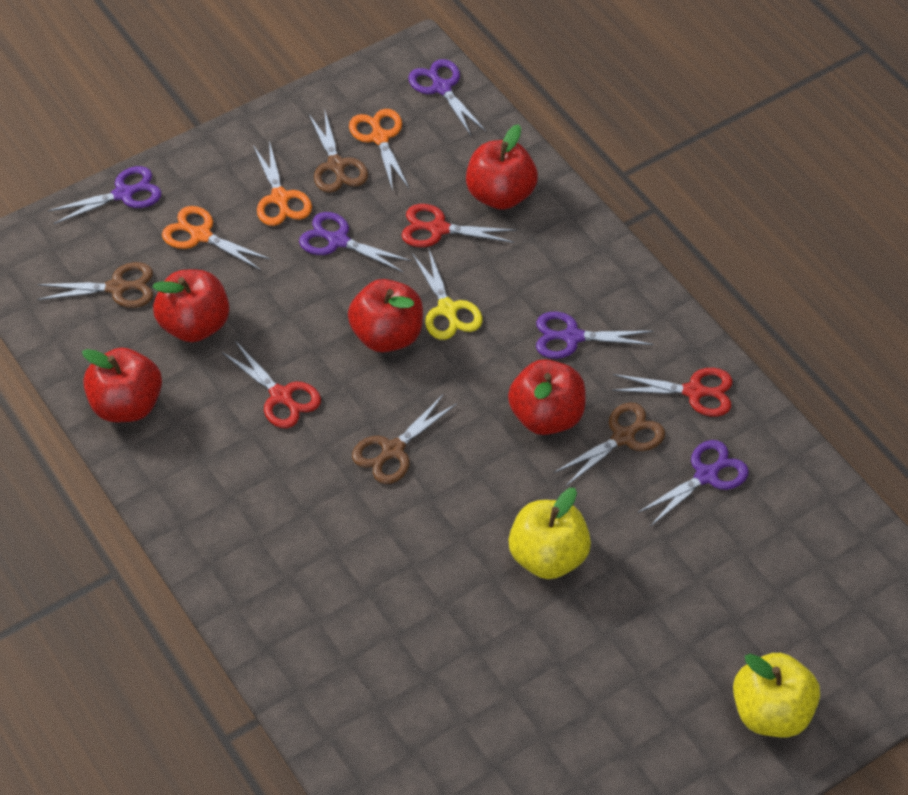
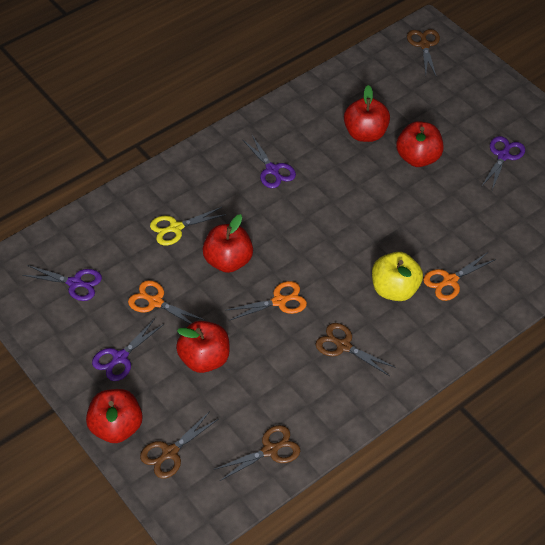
purple scissors: [48,166,161,224] [299,212,411,272] [408,59,486,136] [536,312,654,359] [637,440,749,526] = 5 -> [22,265,102,301] [92,318,164,381] [242,135,296,188] [481,136,525,190] = 4
red scissors: [222,341,321,428] [402,204,517,247] [612,368,733,417] = 3 -> none = 0
yellow apple: [508,488,591,579] [733,653,820,737] = 2 -> [372,252,423,301] = 1

